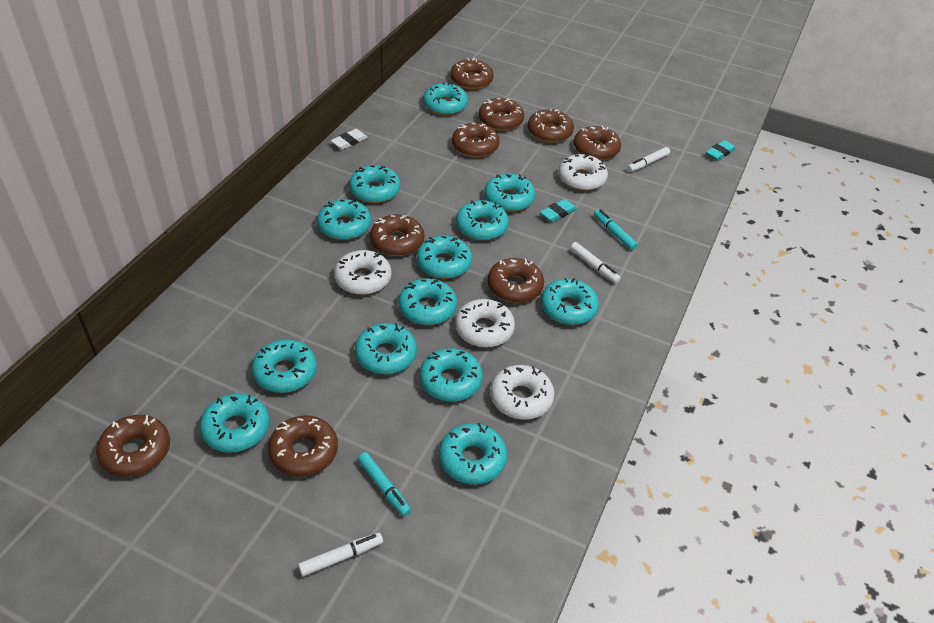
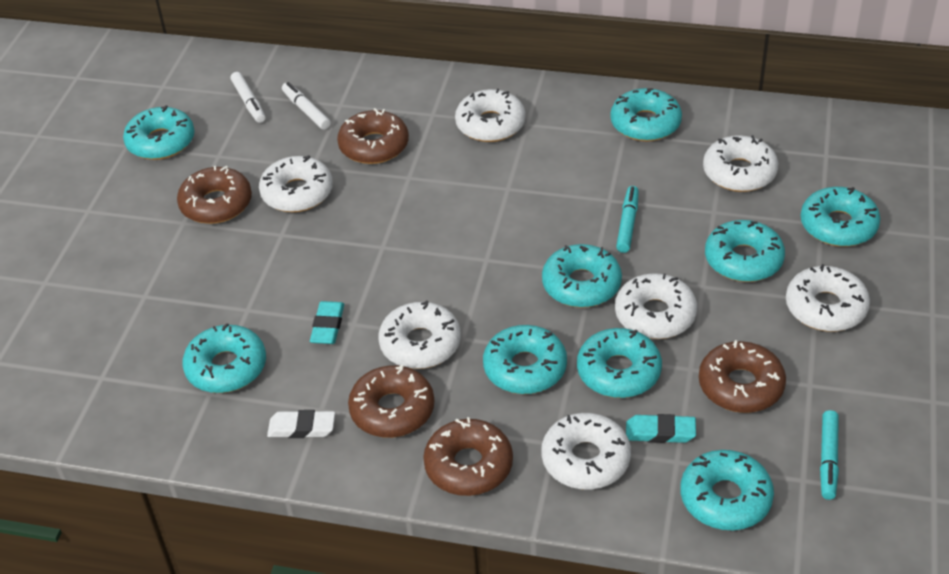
brown donut: [96,415,170,477] [268,415,338,477] [370,214,424,256] [450,58,494,89] [452,123,500,157] [478,98,524,131] [487,258,544,303] [528,108,574,143] [574,125,621,160] = 9 -> [177,166,252,224] [337,108,409,164] [348,365,434,438] [423,417,513,496] [699,340,786,413] = 5
turquoise donut: [200,393,270,452] [252,339,317,393] [317,199,371,240] [349,165,400,203] [355,323,417,374] [398,278,457,325] [417,235,472,279] [420,348,483,402] [423,82,468,115] [439,423,507,484] [456,200,509,241] [484,174,535,212] [541,278,599,325] = 13 -> [123,105,195,160] [182,323,266,393] [483,325,567,394] [542,244,622,308] [577,328,662,398] [610,88,682,141] [680,450,774,530] [705,220,785,282] [801,187,880,247] = 9
white donut: [334,250,391,295] [455,299,515,348] [490,365,554,420] [558,154,608,191] = 4 -> [259,155,333,212] [378,300,461,369] [455,89,526,142] [541,413,631,490] [615,273,697,339] [703,135,778,192] [786,264,870,332] = 7
white marker: [298,533,383,576] [570,242,621,283] [627,147,670,172] = 3 -> [231,72,265,123] [282,82,331,130] = 2

